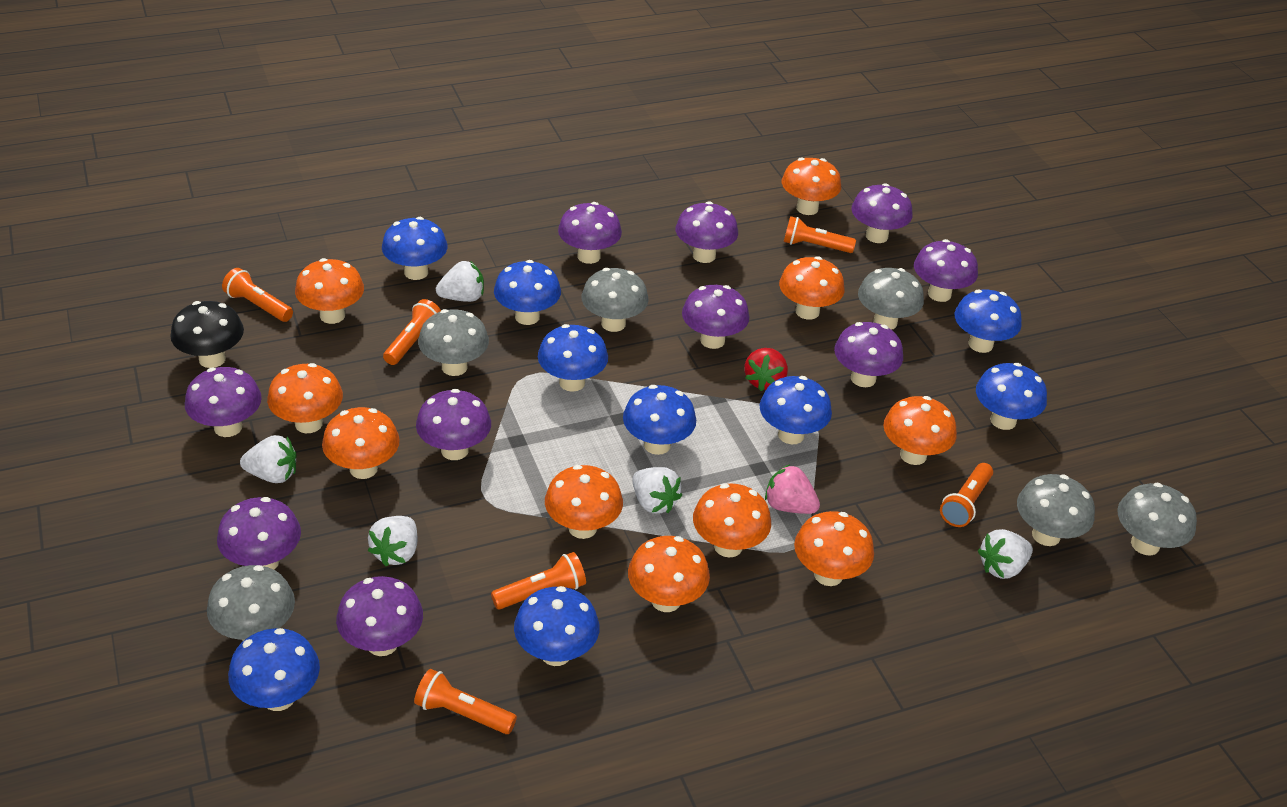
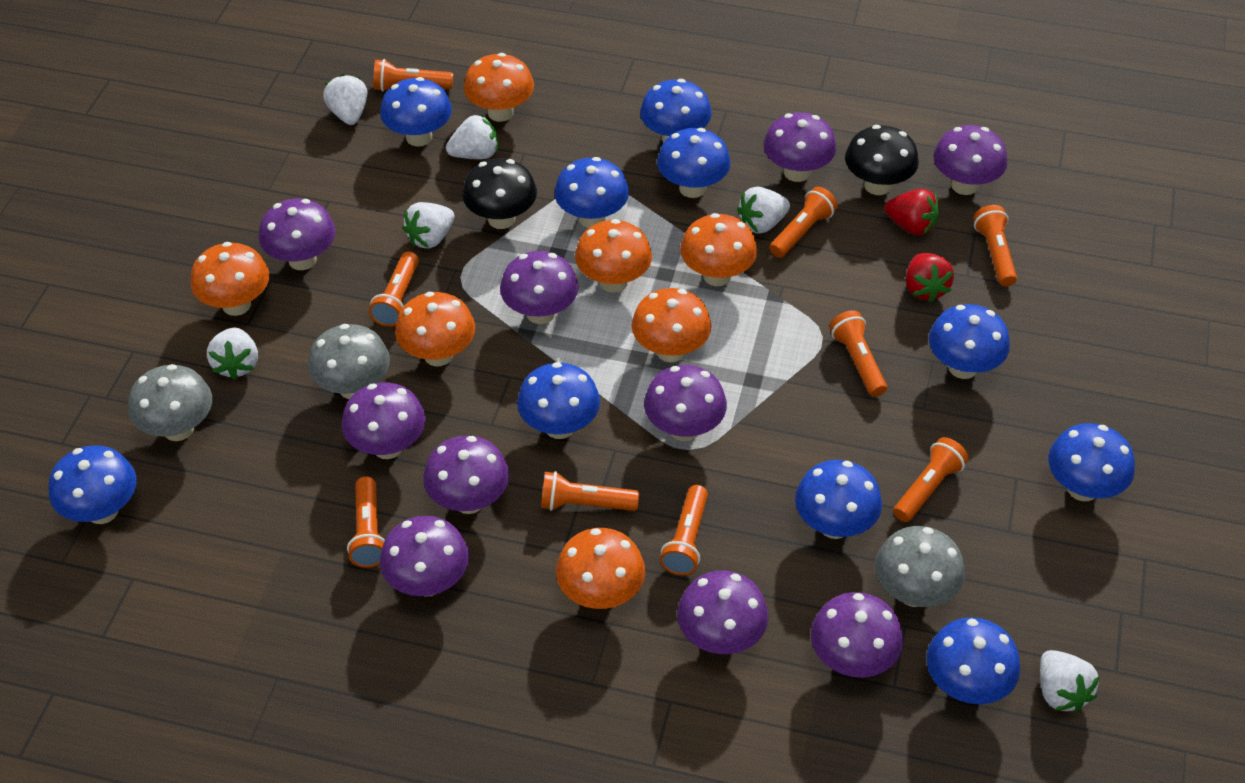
black mushroom: [170,301,244,368] = 1 -> [462,158,537,229] [845,125,919,195] = 2
blue mushroom: [228,628,320,711] [382,217,448,280] [494,260,561,325] [514,586,600,666] [538,324,608,392] [623,385,696,455] [760,376,832,444] [955,290,1021,353] [976,363,1047,430] = 9 -> [49,445,136,524] [380,77,452,147] [517,362,600,439] [554,157,629,228] [640,79,712,143] [657,128,731,198] [795,460,882,539] [927,617,1020,704] [929,304,1010,379] [1048,423,1135,501] = 10
grey mushroom: [207,565,295,641] [418,309,489,376] [581,268,649,332] [858,268,924,330] [1017,474,1095,546] [1117,483,1197,555] = 6 -> [128,364,212,441] [308,324,390,399] [875,526,965,607] = 3
orange flashlight: [222,268,293,322] [383,299,441,365] [414,669,517,734] [491,552,586,609] [784,216,856,253] [940,463,993,527] = 6 -> [347,476,385,568] [369,251,419,327] [373,59,453,92] [541,471,639,511] [660,485,708,576] [770,187,838,258] [829,310,887,397] [893,437,969,522] [973,205,1017,287] = 9
orange mushroom: [267,363,343,433] [295,258,364,324] [322,407,400,479] [545,465,623,539] [628,536,710,612] [693,484,771,558] [779,256,845,320] [782,157,841,215] [794,511,874,586] [883,396,957,465] = 10 -> [190,242,269,316] [395,292,475,366] [463,53,534,122] [556,528,645,609] [575,219,652,293] [631,288,711,362] [680,213,757,286] = 7
pink strawberry: [765,464,820,514] = 1 -> none = 0
red strawberry: [744,348,788,391] = 1 -> [885,189,939,236] [906,253,954,302] = 2
white strawberry: [240,435,297,483] [368,516,417,566] [436,261,484,302] [632,467,682,514] [978,529,1033,579] = 5 -> [207,328,258,380] [323,74,367,125] [403,202,454,248] [446,115,498,159] [737,187,790,234] [1040,650,1100,713] = 6

